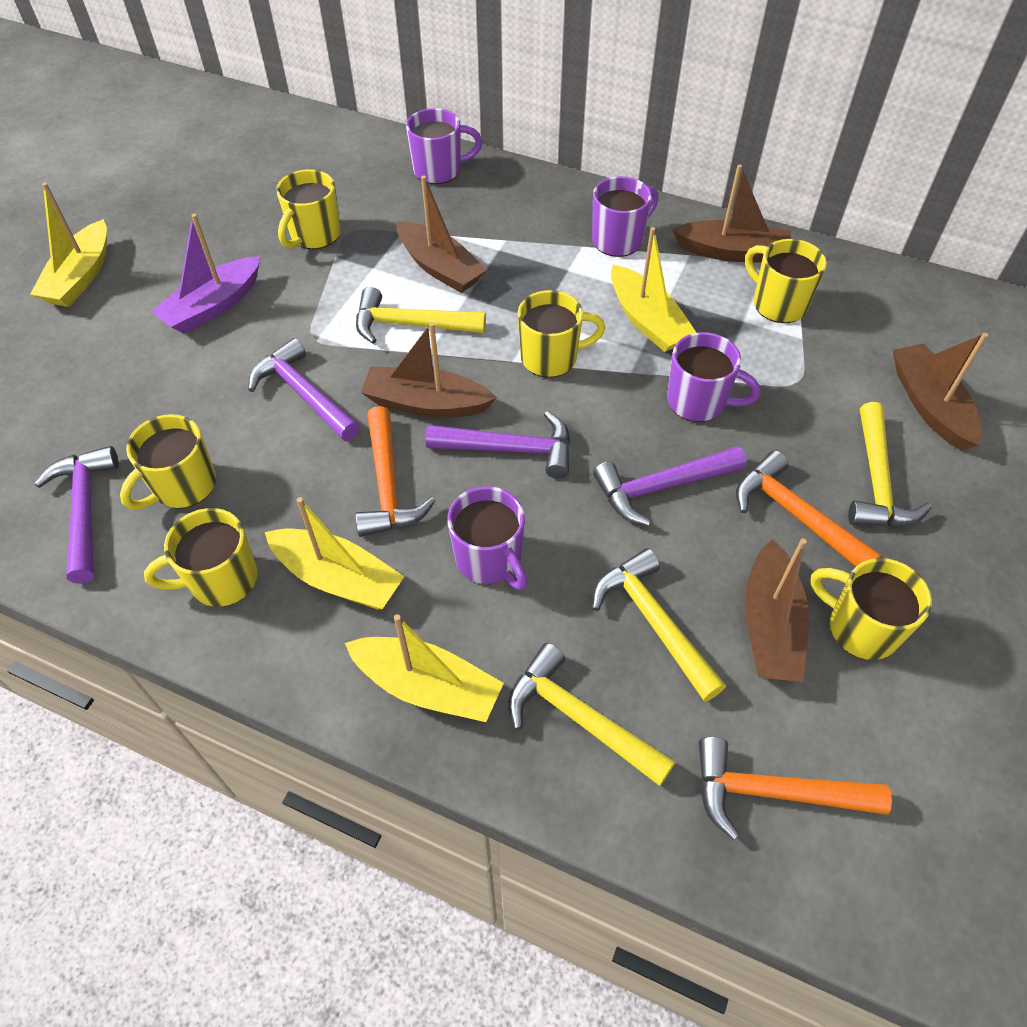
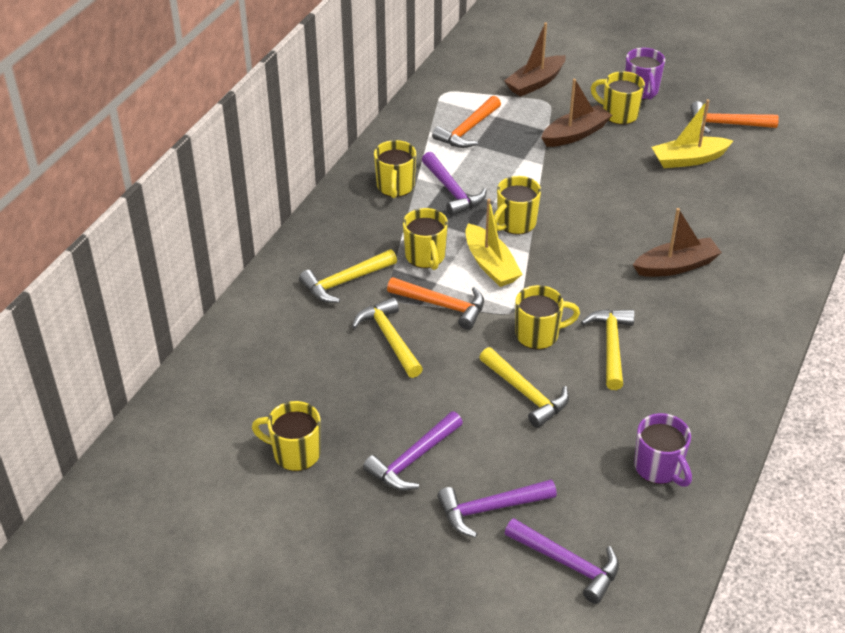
brown boat: [361,322,497,417] [396,175,487,293] [672,164,791,263] [744,538,809,682] [893,333,988,451] = 5 -> [504,23,566,97] [541,79,612,147] [633,208,722,277] = 3
purple boat: [151,214,261,334] = 1 -> none = 0
purple mug: [406,108,482,184] [447,486,528,590] [592,176,659,257] [667,332,761,422] = 4 -> [625,48,665,100] [634,413,692,487] = 2
yellow boat: [30,183,107,307] [265,497,405,610] [345,614,504,722] [611,227,697,352] = 4 -> [466,199,523,287] [651,99,733,168] = 2

